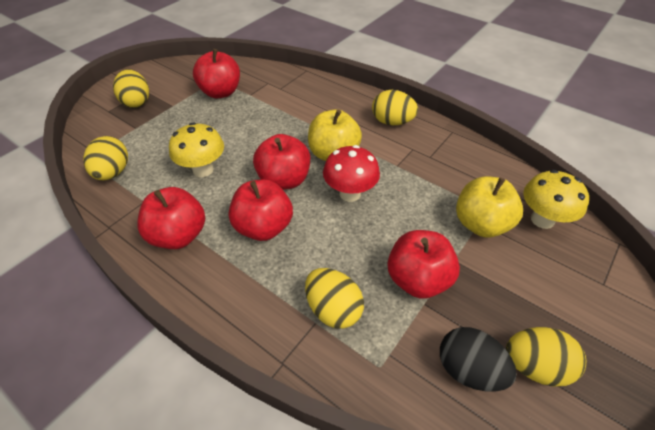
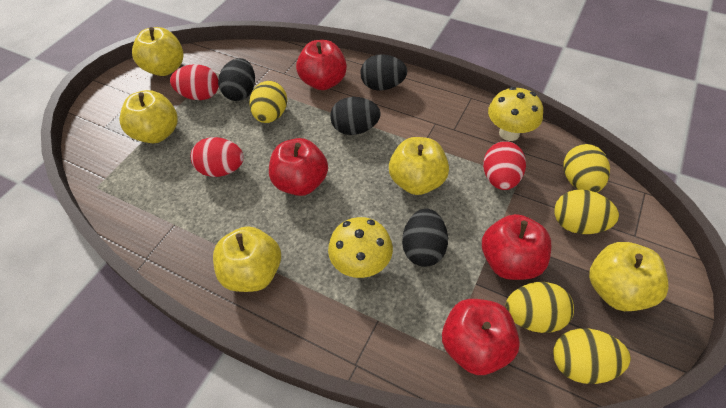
black egg: [440,327,517,392] = 1 -> [218,58,255,101] [330,97,381,135] [361,54,407,91] [402,208,448,267] = 4
red apple: [137,187,205,249] [193,49,240,98] [229,179,293,241] [253,134,310,190] [387,230,460,299] = 5 -> [269,138,328,196] [296,40,347,90] [442,299,520,375] [482,214,552,280] = 4
red egg: none = 0 -> [170,64,219,100] [191,137,244,177] [483,141,526,190] = 3
red mushroom: [323,145,380,202] = 1 -> none = 0
yellow apple: [308,109,362,161] [456,176,523,238] = 2 -> [120,90,178,143] [132,27,184,76] [213,226,281,292] [389,137,449,195] [589,242,669,311] = 5

